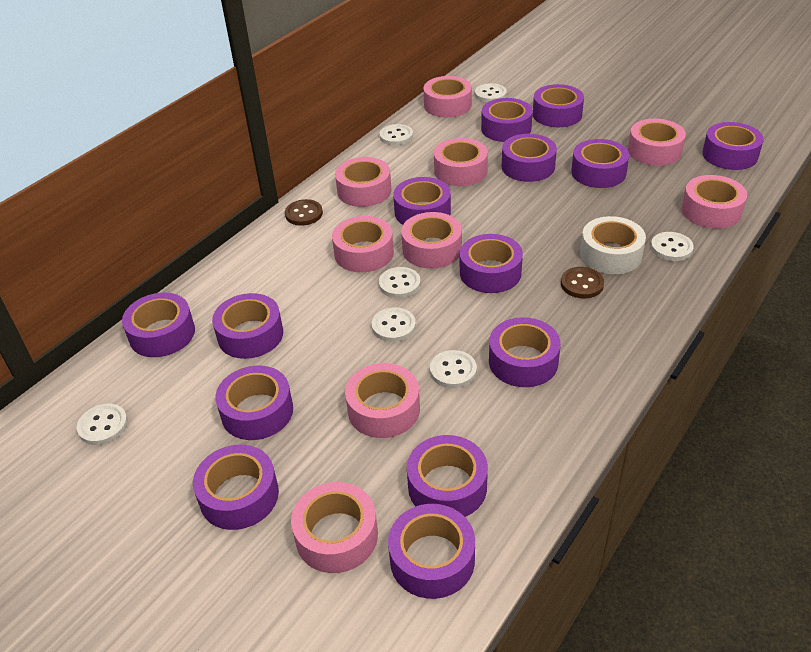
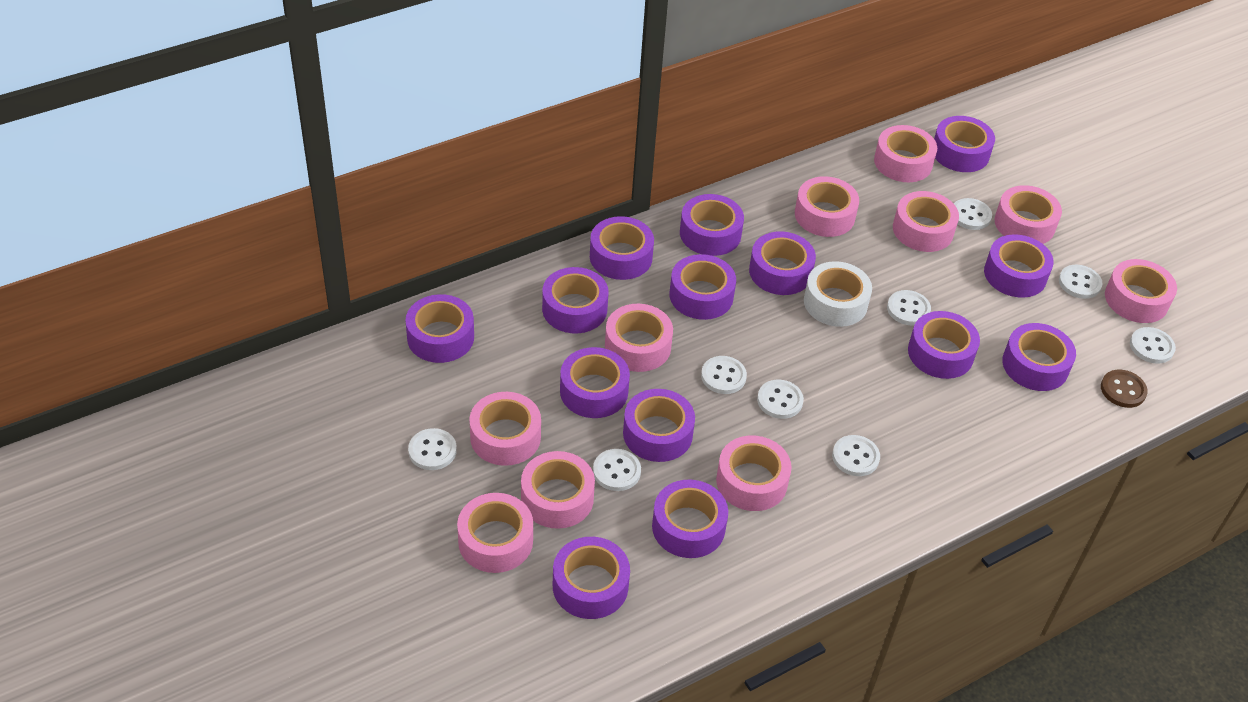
brown button: [285,199,323,226] [561,267,604,298] = 2 -> [1101,370,1148,408] = 1
pink tape: [291,482,378,573] [332,216,394,273] [335,157,391,207] [345,363,420,438] [401,212,462,269] [423,76,472,118] [434,138,488,186] [628,119,686,166] [682,175,747,229] = 9 -> [457,493,533,573] [469,392,541,466] [521,451,595,529] [605,304,673,372] [716,436,792,511] [795,176,859,237] [874,125,937,182] [893,191,959,252] [995,185,1062,244] [1105,259,1177,323] = 10
white button: [77,404,128,445] [372,307,416,342] [379,124,413,145] [379,267,421,298] [430,350,477,388] [475,83,507,102] [651,232,694,261] = 7 -> [408,428,457,470] [593,449,641,491] [701,356,747,394] [757,380,804,419] [832,435,880,476] [887,290,931,326] [954,198,992,230] [1059,265,1103,299] [1130,327,1176,364] = 9

